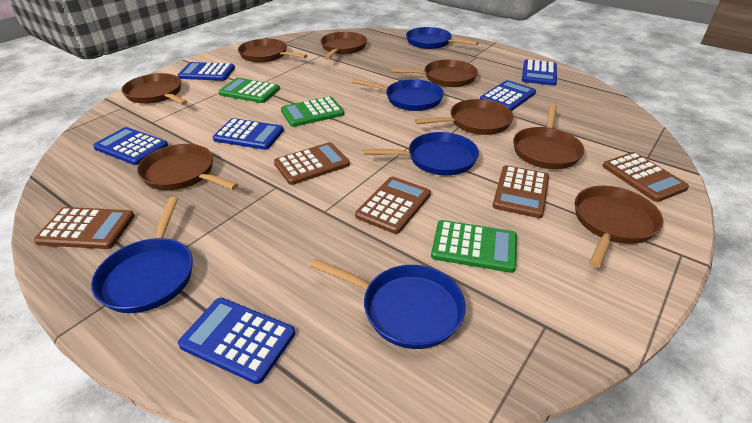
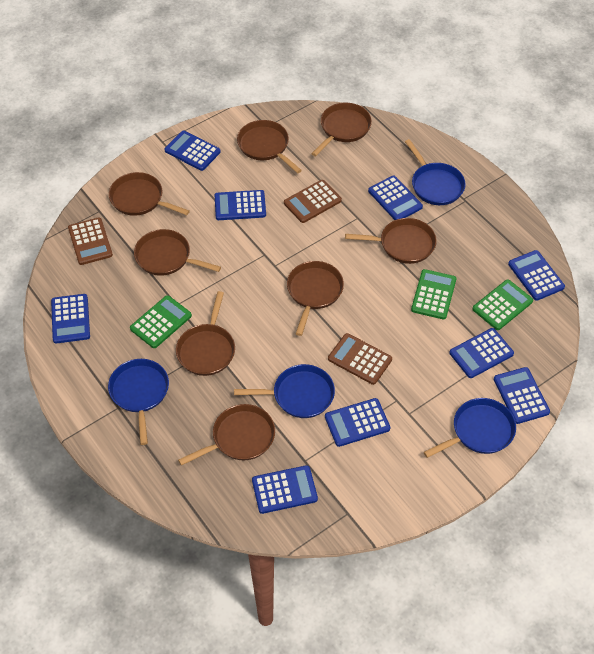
blue calculator: [93,127,168,165] [178,62,235,81] [178,298,295,384] [213,118,284,150] [480,80,536,111] [522,59,557,86] = 6 -> [51,294,90,343] [165,131,221,171] [215,190,266,220] [252,465,318,514] [325,398,390,447] [368,176,423,220] [449,328,514,378] [493,367,550,424] [508,250,565,301] = 9
blue pan: [91,197,193,313] [310,259,466,349] [351,79,444,111] [363,132,479,176] [406,27,479,49] = 5 -> [108,359,169,445] [234,364,335,418] [405,139,466,205] [424,398,516,458] = 4
brown calculator: [34,207,135,249] [274,142,350,185] [355,176,431,234] [493,165,549,218] [603,152,689,202] = 5 -> [68,217,113,265] [284,180,342,223] [328,333,392,385] = 3

